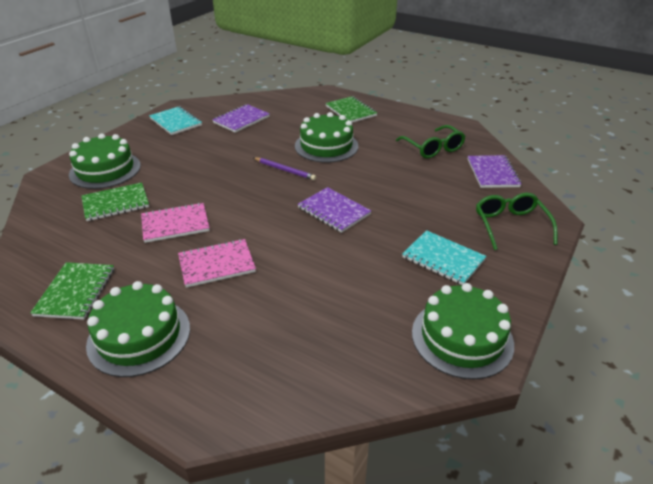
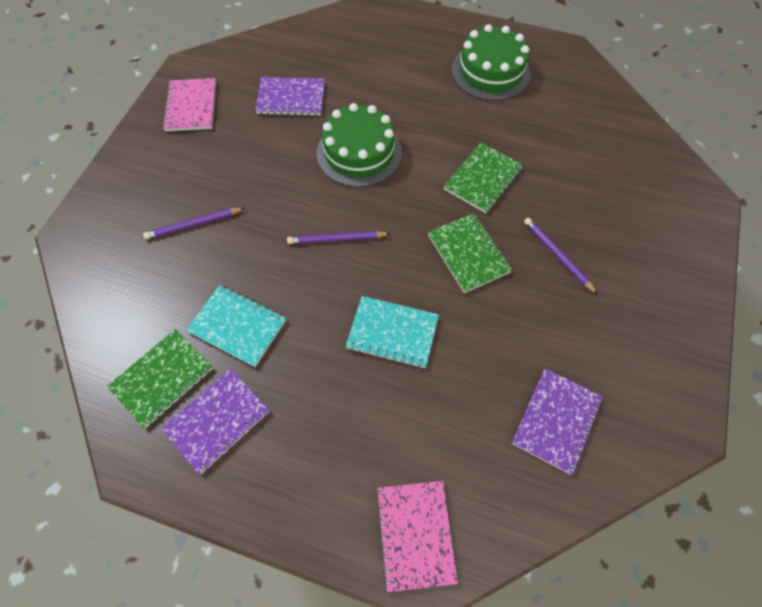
green cake: [69,133,141,189] [86,281,190,377] [295,112,358,163] [412,283,514,379] = 4 -> [317,103,402,187] [452,24,531,101] = 2
green glasses: [396,125,466,158] [476,193,558,250] = 2 -> none = 0
purple pencil: [254,157,316,180] = 1 -> [143,208,245,240] [287,231,391,244] [524,217,598,295] = 3

